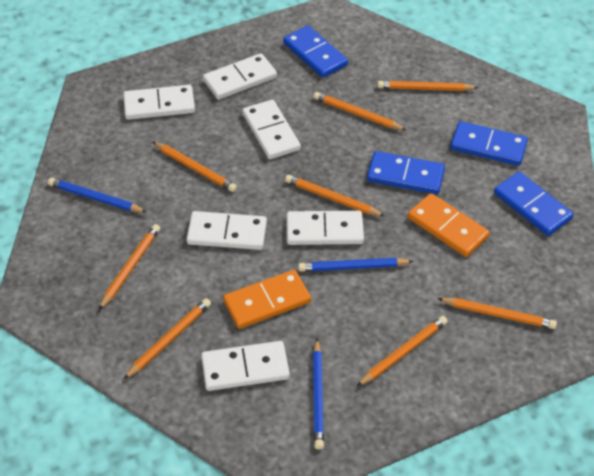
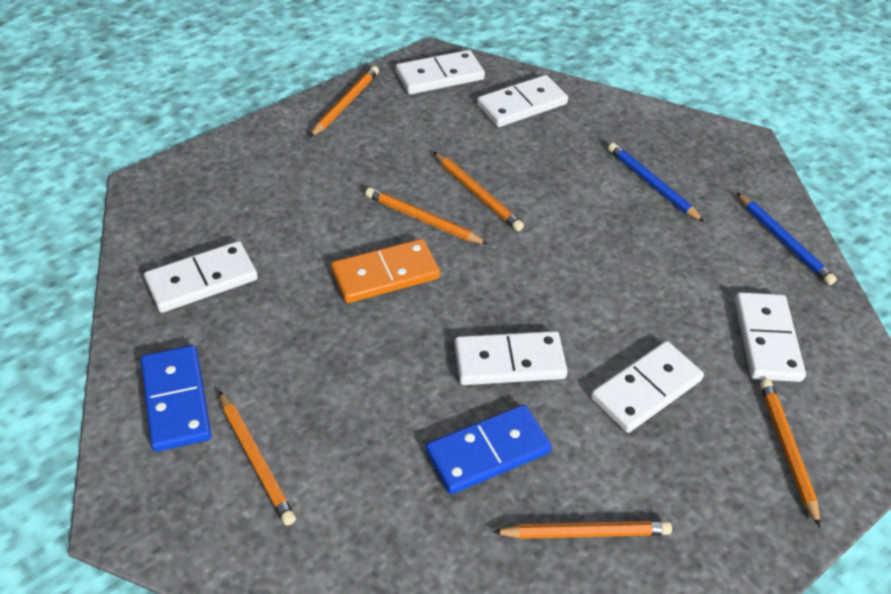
blue domino: [283,26,348,78] [367,151,445,194] [450,121,528,166] [494,172,574,236] = 4 -> [141,345,211,452] [426,405,552,494] = 2
blue pencil: [48,178,147,212] [298,258,414,272] [313,339,324,449] = 3 -> [608,143,705,223] [737,193,837,285] = 2
orange domino: [223,270,311,329] [408,193,490,257] = 2 -> [331,239,440,303] = 1
orange pencil: [99,224,160,310] [123,298,211,380] [153,142,237,192] [285,175,385,216] [313,92,406,130] [357,316,448,386] [378,81,479,91] [437,298,557,329] = 8 -> [219,391,296,526] [309,66,379,138] [365,187,488,244] [434,152,524,231] [493,521,672,539] [760,379,820,527] = 6

